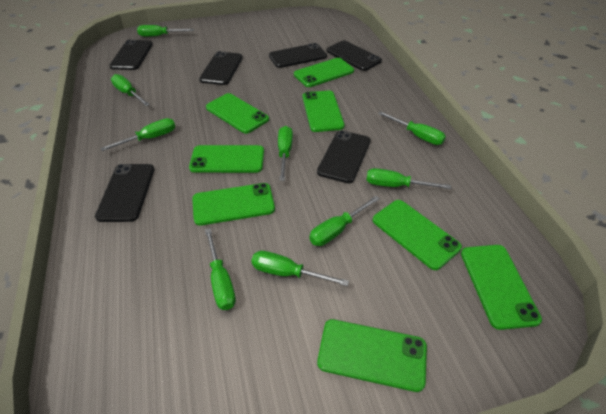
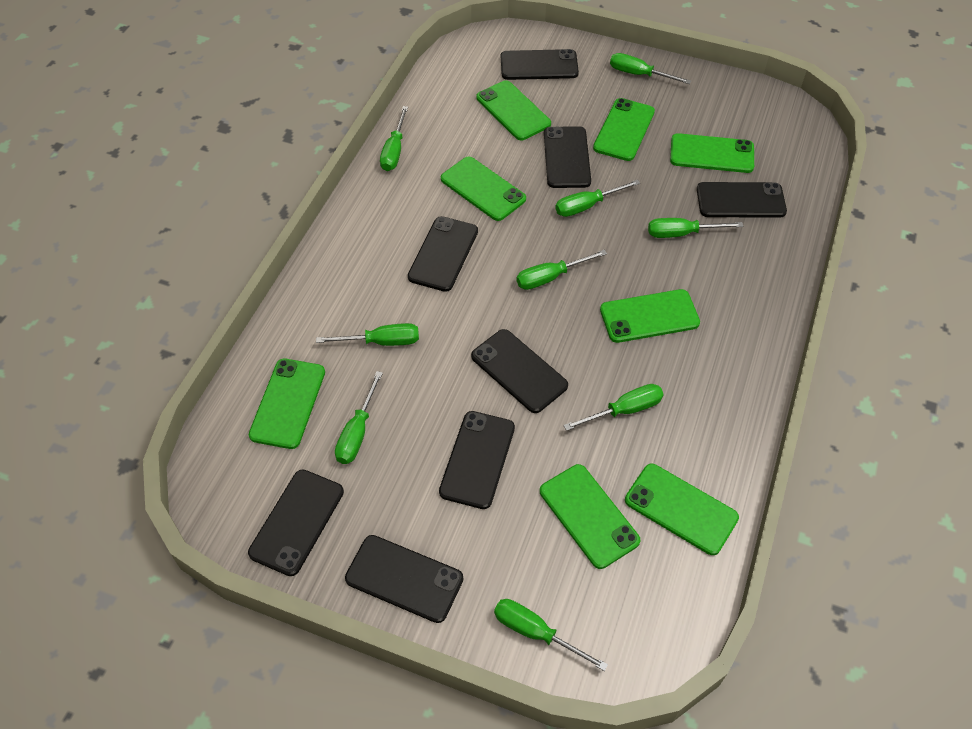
black phone: [95,164,154,222] [109,39,153,70] [199,51,243,85] [269,43,327,68] [317,130,371,183] [326,40,382,71] = 6 -> [248,470,344,576] [345,535,463,623] [408,216,478,292] [439,411,515,509] [471,329,568,413] [501,49,579,80] [544,126,591,188] [697,182,787,218] = 8

